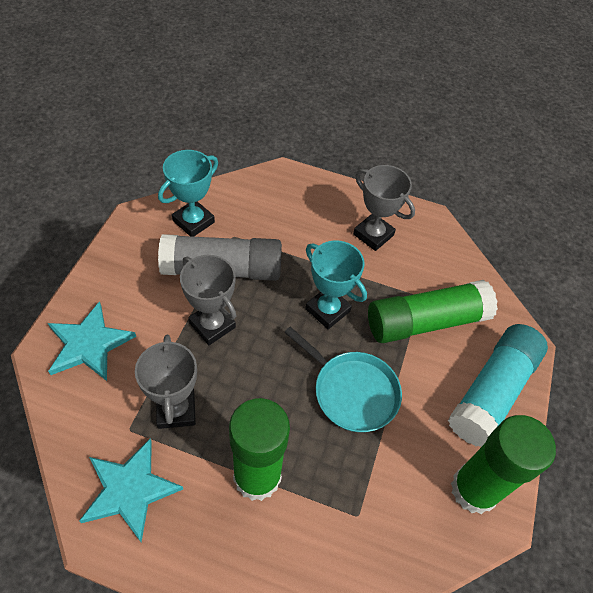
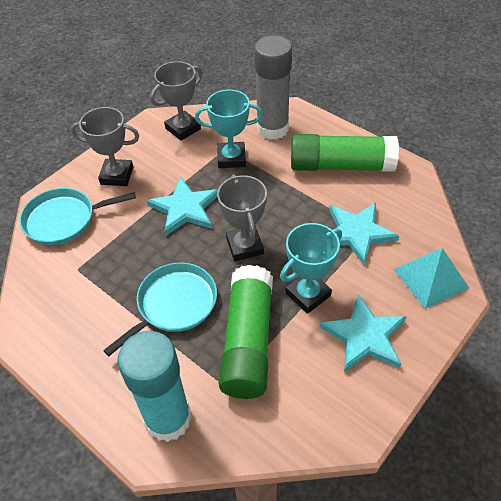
green glue stick: [229,398,290,501] [368,280,498,343] [451,415,556,514] = 3 -> [219,265,273,399] [291,134,399,172] = 2
turquoise pan: [284,327,402,432] = 1 -> [19,188,136,245] [103,262,217,356] = 2
turquoise pyramid: none = 0 -> [394,248,469,309] = 1
turquoise star: [48,301,136,381] [79,439,183,542] = 2 -> [147,177,218,236] [320,294,406,372] [329,203,399,265] = 3

